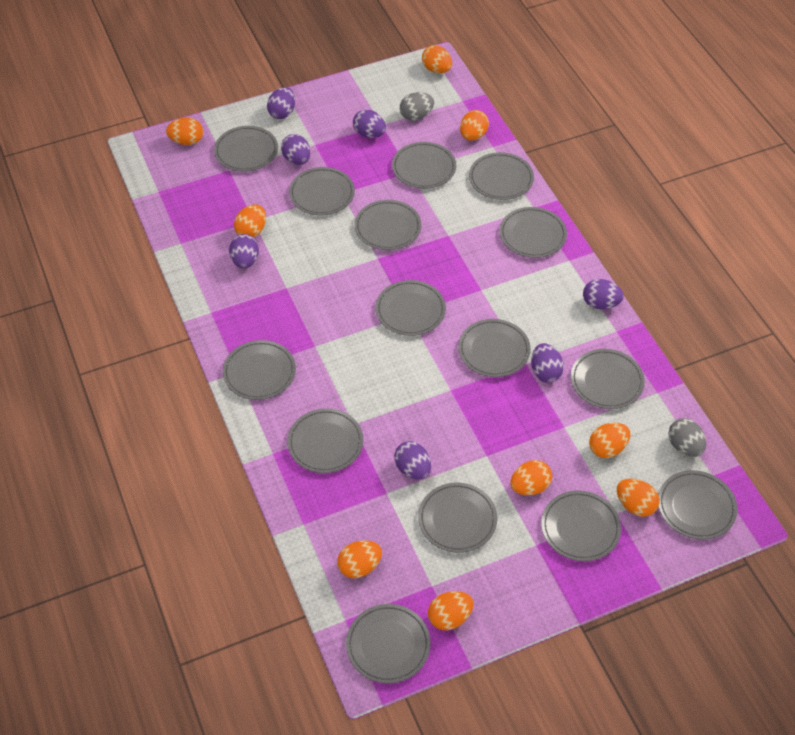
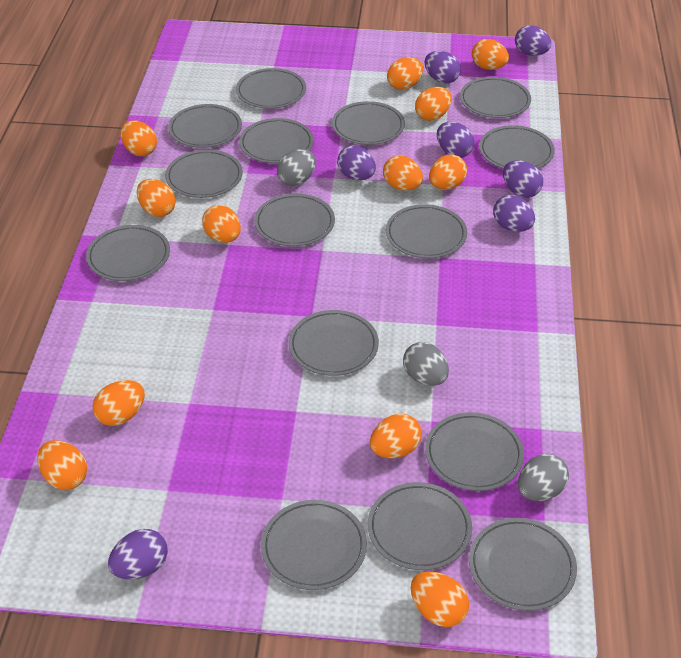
grey egg: [400,92,434,121] [668,418,706,457] = 2 -> [277,149,316,186] [403,342,449,386] [518,454,569,501] = 3
orange egg: [166,118,203,145] [234,205,266,238] [337,540,382,578] [422,45,452,73] [428,591,474,630] [460,110,489,141] [510,460,552,495] [589,423,630,458] [617,479,660,517] = 9 -> [37,440,87,490] [93,380,145,426] [120,121,157,156] [137,179,176,217] [202,205,241,243] [370,414,422,458] [383,155,423,191] [387,57,423,90] [411,571,469,627] [415,87,452,121] [429,154,467,190] [472,39,509,70] = 12

